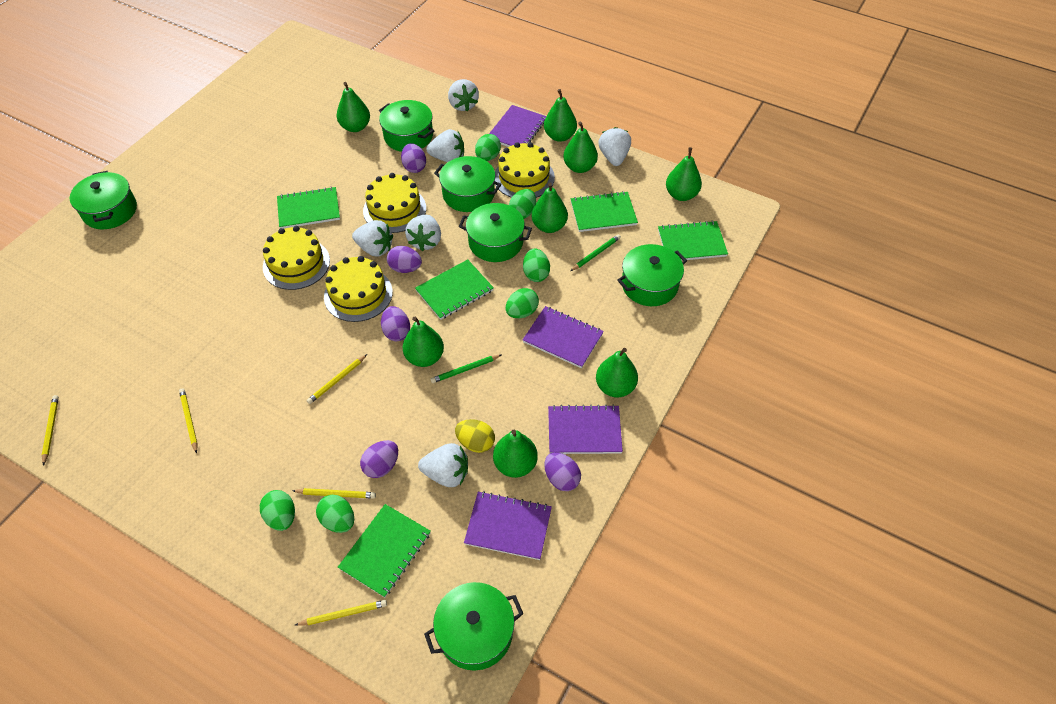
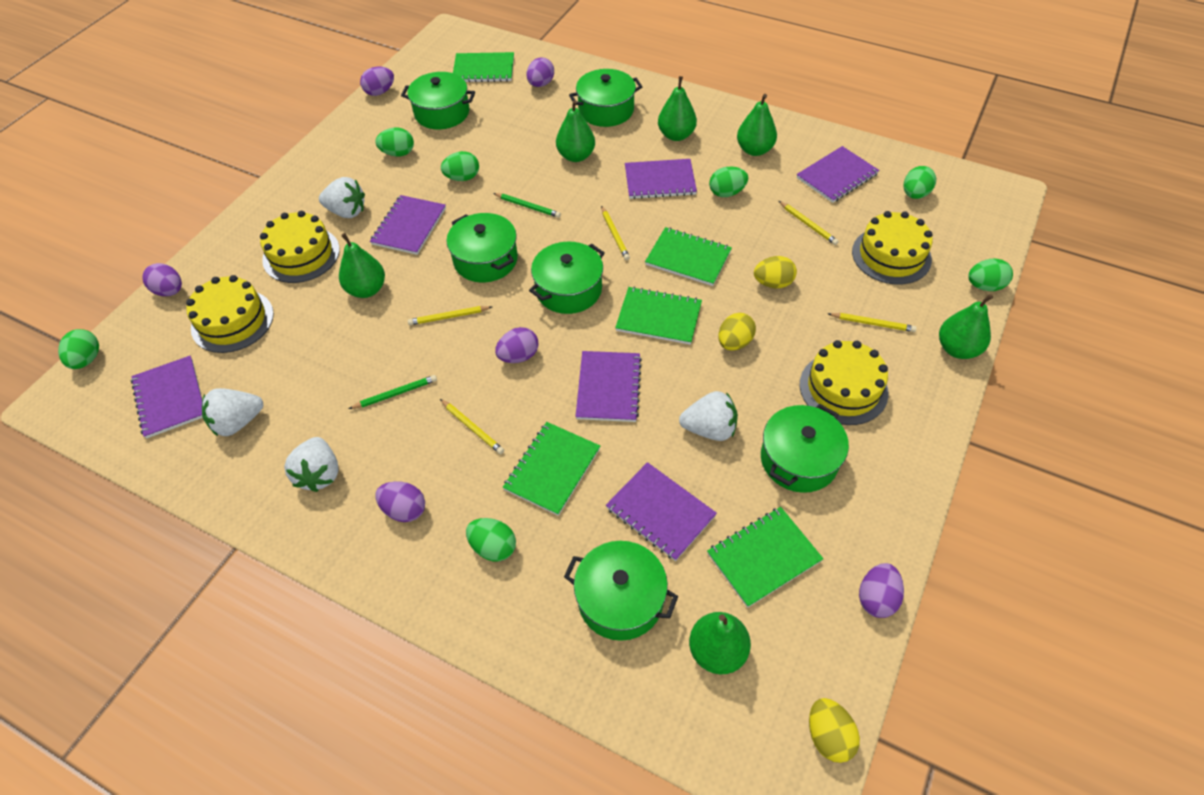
green egg: [260,490,295,531] [316,495,354,533] [475,134,501,161] [505,288,539,318] [509,189,536,219] [523,248,550,282] = 6 -> [58,329,99,369] [375,128,414,157] [441,151,479,181] [466,518,516,562] [709,166,748,197] [904,166,936,199] [968,259,1013,291] = 7
green pear: [337,82,370,132] [403,317,444,367] [493,430,538,478] [532,183,568,233] [544,89,577,142] [563,121,598,173] [596,348,638,397] [666,147,702,201] = 8 -> [339,233,385,298] [556,100,595,162] [658,76,697,141] [689,612,751,674] [737,94,777,156] [939,294,993,359] = 6
purple egg: [360,440,398,478] [381,306,410,341] [387,246,422,273] [401,143,426,173] [544,452,581,491] = 5 -> [143,263,182,296] [360,66,394,96] [375,481,425,522] [495,327,539,363] [526,57,554,87] [859,563,904,618] = 6
purple notebook: [464,491,552,560] [489,105,546,147] [522,306,604,368] [548,405,623,454] = 4 -> [131,356,203,439] [370,195,446,255] [575,351,642,422] [606,462,717,561] [625,159,697,199] [797,146,879,203] = 6
white strawberry: [352,220,393,256] [405,215,441,251] [418,443,468,487] [426,129,464,162] [448,79,479,111] [598,127,631,166] = 6 -> [202,388,263,436] [284,437,339,492] [319,177,365,218] [679,391,738,441] = 4
yellow egg: [455,419,495,453] = 1 -> [718,313,756,351] [754,256,797,288] [809,698,860,763] = 3

